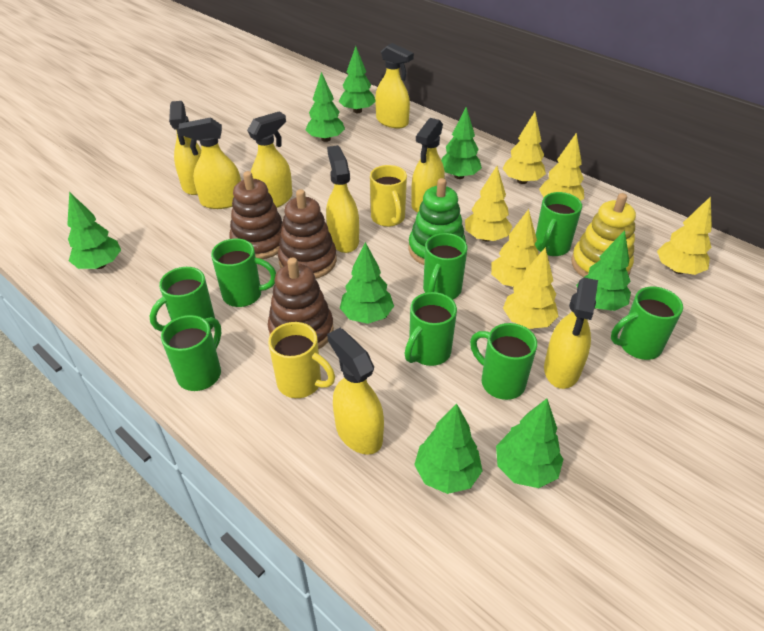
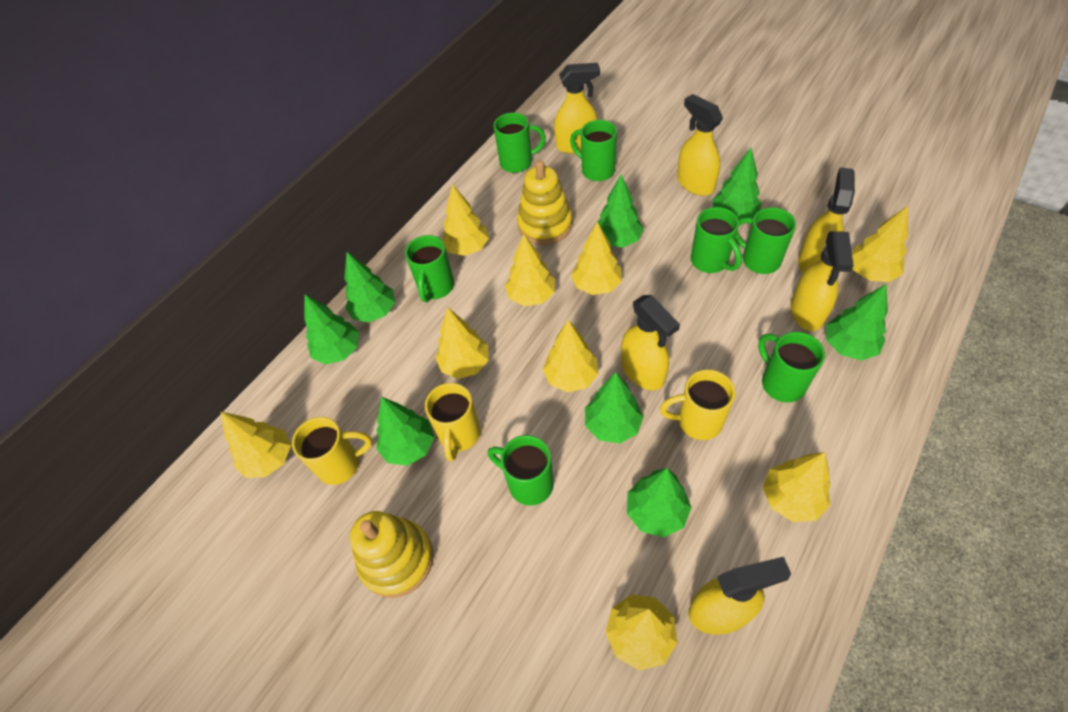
brown stacking toy: [229,171,283,259] [268,257,334,349] [278,189,337,279] = 3 -> none = 0
green mug: [150,267,215,332] [161,315,221,391] [211,238,276,307] [404,292,457,366] [423,233,467,300] [470,323,537,400] [535,192,582,256] [611,287,683,360] = 8 -> [405,235,454,302] [488,435,554,506] [494,113,546,173] [570,120,617,181] [691,207,742,273] [735,207,796,274] [758,332,825,402] = 7
green stacking toy: [409,178,466,265] = 1 -> none = 0
yellow mug: [268,322,335,398] [370,165,407,227] = 2 -> [292,417,372,485] [425,383,481,461] [660,369,735,440] = 3
yellow spray bottle: [169,101,201,195] [179,117,241,209] [247,112,292,208] [326,145,359,253] [327,328,384,455] [375,43,414,128] [411,118,445,213] [544,278,598,389] = 8 -> [554,63,600,154] [621,295,680,390] [677,94,723,196] [688,557,791,635] [791,231,854,331] [798,167,855,273] = 6
yellow stacking toy: [571,193,636,278] = 1 -> [350,511,433,598] [517,160,573,245] = 2
yellow tree: [465,166,512,242] [491,209,539,287] [502,112,546,184] [503,247,559,329] [539,133,584,201] [657,196,712,275] = 6 -> [221,412,291,478] [435,307,489,379] [442,184,489,256] [505,234,555,306] [543,320,598,392] [571,222,622,295] [606,594,678,671] [763,452,831,522] [852,206,908,282] = 9

